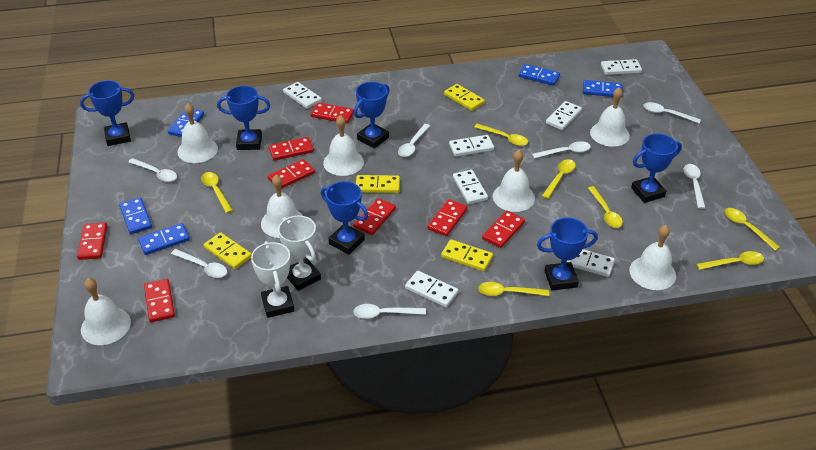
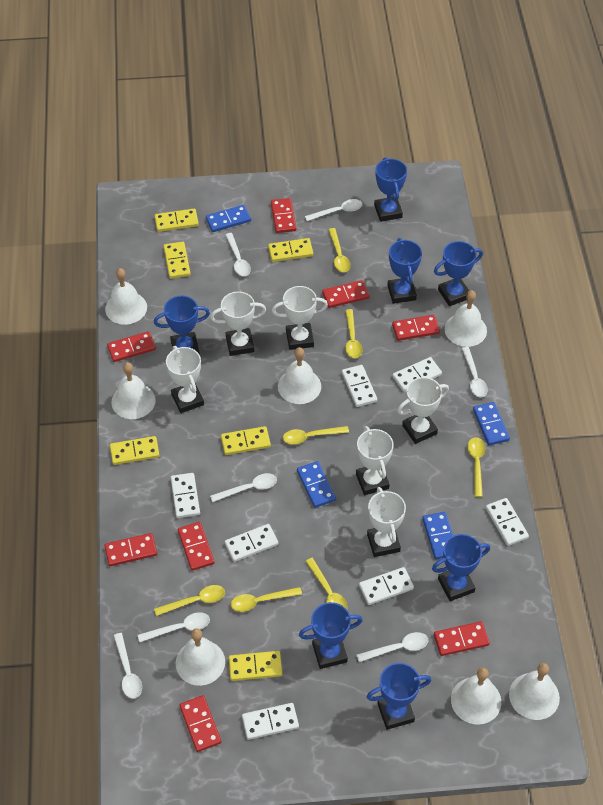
blue domino: [119,197,152,234] [138,223,190,255] [168,109,204,137] [519,64,560,86] [583,80,623,97] = 5 -> [206,205,251,232] [297,461,336,508] [422,512,453,559] [473,402,510,445] = 4
blue trophy: [80,80,134,146] [217,86,270,150] [321,181,369,255] [354,82,390,148] [537,217,598,291] [631,134,682,203] = 6 -> [154,295,210,355] [299,602,363,669] [367,663,431,730] [374,157,407,222] [387,238,422,304] [432,534,490,601] [434,241,483,306] = 7
white trophy: [251,241,295,318] [278,215,321,291] = 2 -> [166,346,204,413] [210,291,266,356] [272,286,328,350] [356,426,394,495] [367,487,406,557] [397,377,449,444] = 6
yellow domino: [204,232,252,269] [356,175,400,193] [441,239,493,271] [444,84,485,111] = 4 -> [110,436,160,465] [155,209,199,232] [164,242,191,279] [221,426,271,455] [229,651,282,681] [268,238,313,262] = 6

